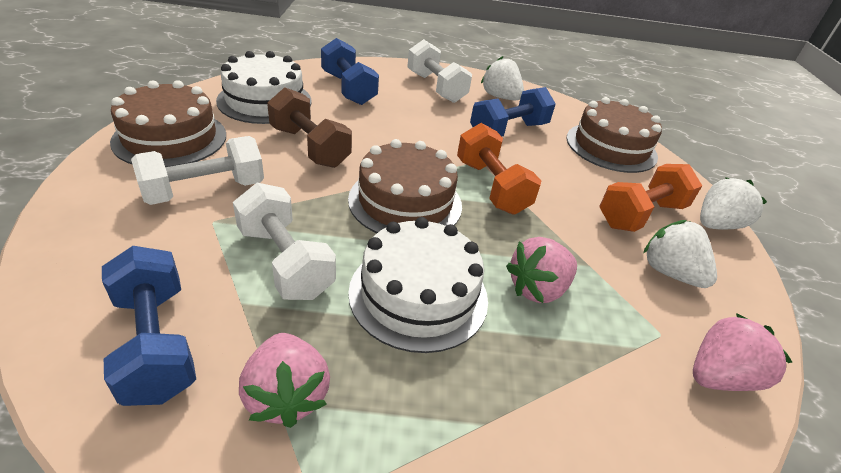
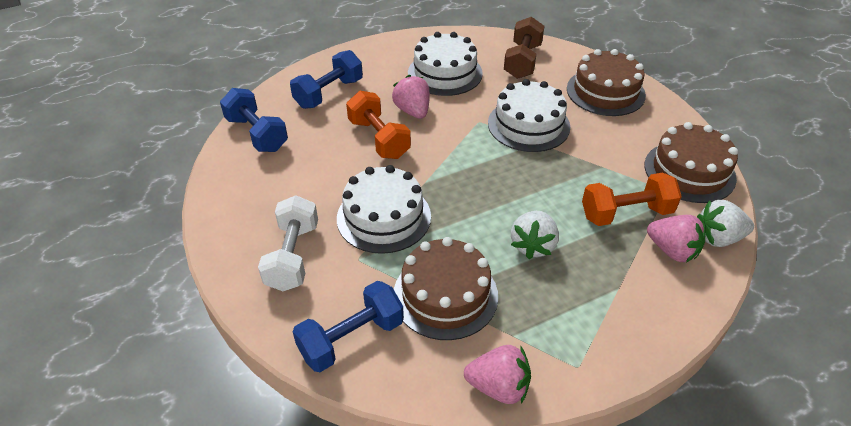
white cake: [216,51,312,124] [348,217,488,353] = 2 -> [337,165,431,254] [408,32,483,96] [488,79,570,152] = 3
white dumbbell: [131,136,264,205] [233,183,336,300] [407,39,472,103] = 3 -> [258,195,318,291] = 1
white strawberry: [481,56,524,100] [644,220,717,288] [700,177,767,230] = 3 -> [511,211,559,259] [697,200,754,247] = 2

